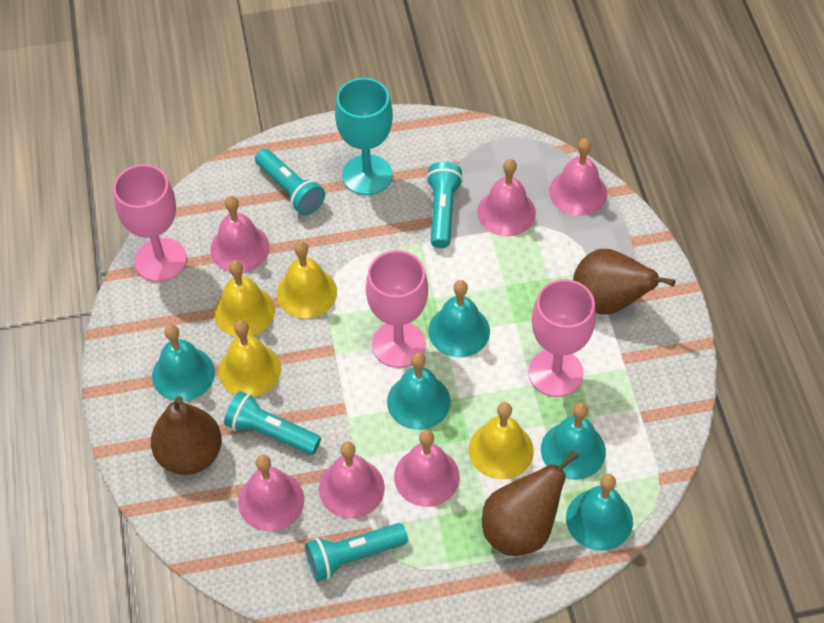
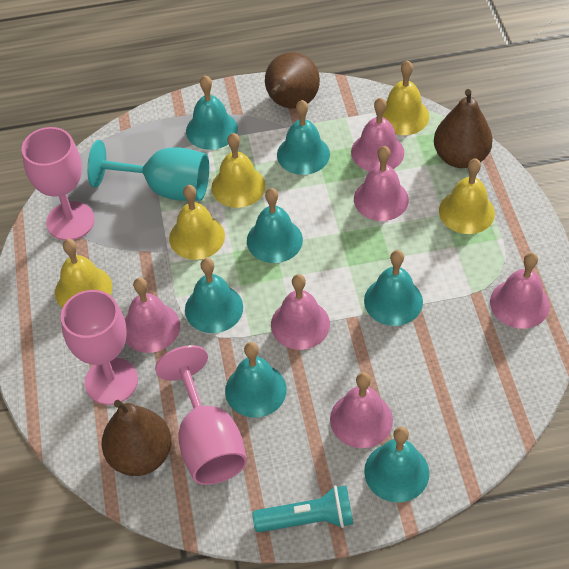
turquoise bell: [152,324,215,401] [387,353,451,430] [428,280,490,357] [541,403,606,480] [566,474,633,551] = 5 -> [185,258,243,333] [186,76,238,150] [225,342,287,418] [247,188,303,263] [277,100,330,175] [364,250,423,326] [364,427,429,503] = 7
turquoise flashlight: [224,391,321,455] [255,149,325,215] [305,523,408,581] [426,162,463,248] = 4 -> [252,485,353,532] = 1
yellow bell: [214,260,275,337] [218,320,281,397] [277,241,337,318] [469,402,534,479] = 4 -> [55,239,112,308] [169,185,225,260] [211,133,266,208] [383,60,429,135] [439,158,495,234] = 5

